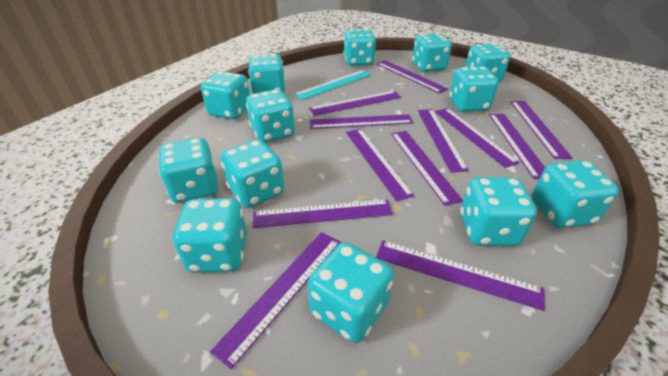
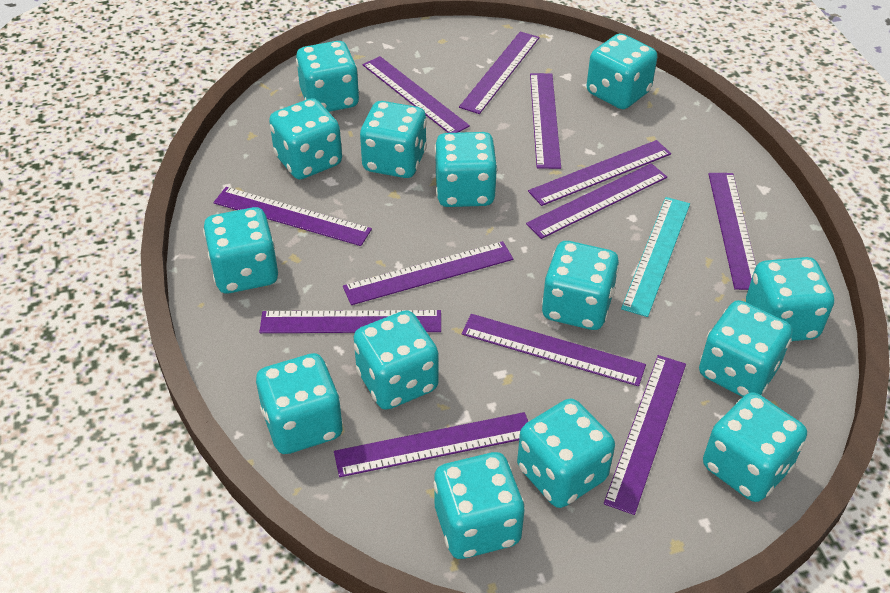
turquoise dice: [158,138,218,203] [173,198,247,273] [201,71,250,119] [221,139,284,208] [246,89,295,143] [248,54,286,94] [308,242,394,343] [343,29,376,66] [412,33,452,72] [449,67,499,112] [460,177,537,246] [465,43,510,82] [532,160,619,228] = 13 -> [203,207,278,293] [256,353,343,454] [269,98,342,179] [296,41,360,112] [354,310,439,410] [360,101,427,178] [433,452,525,559] [434,132,498,207] [517,399,615,508] [542,241,619,330] [587,33,657,109] [699,300,792,397] [703,392,807,502] [746,257,834,341] = 14

